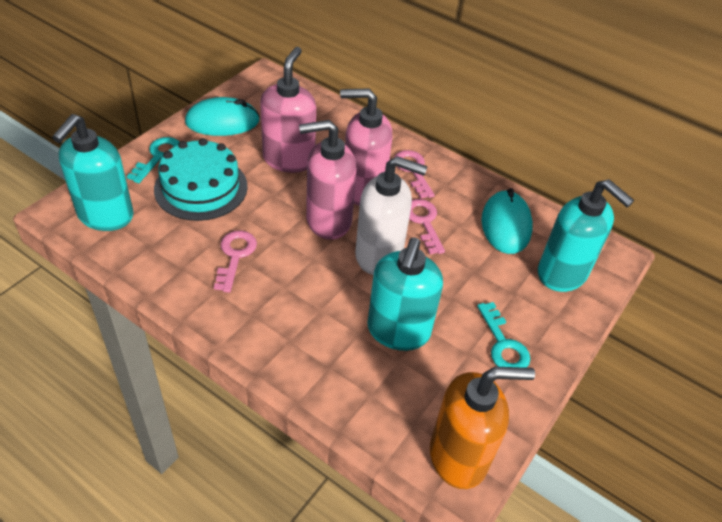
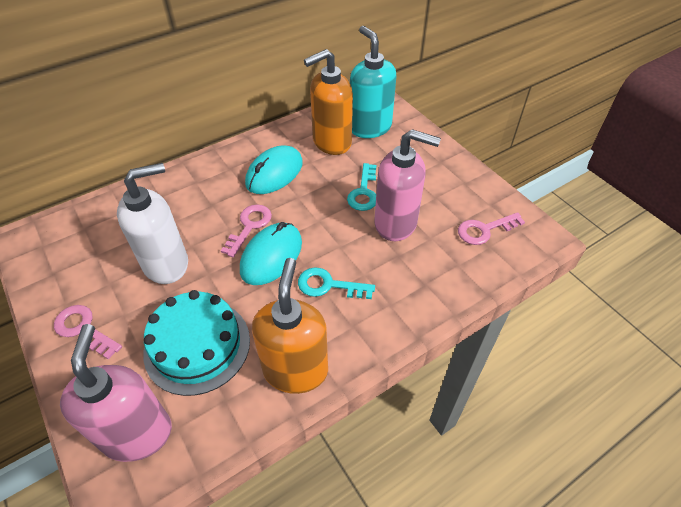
orange soap dispenser: [430,367,535,489] = 1 -> [252,258,328,394] [304,49,353,155] = 2
pink soap dispenser: [260,47,316,173] [299,120,357,240] [340,88,393,206] = 3 -> [60,324,172,462] [374,129,441,241] = 2
turquoise soap dispenser: [52,114,133,231] [367,238,443,351] [538,179,634,292] = 3 -> [350,26,397,138] = 1

